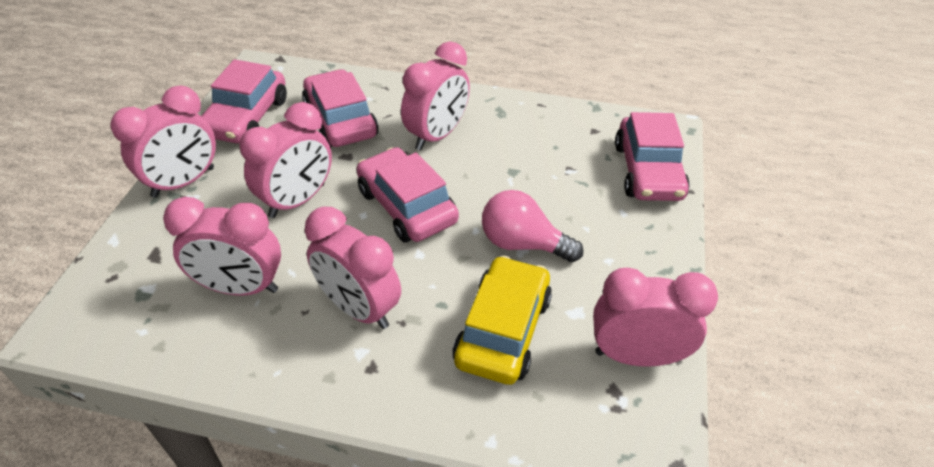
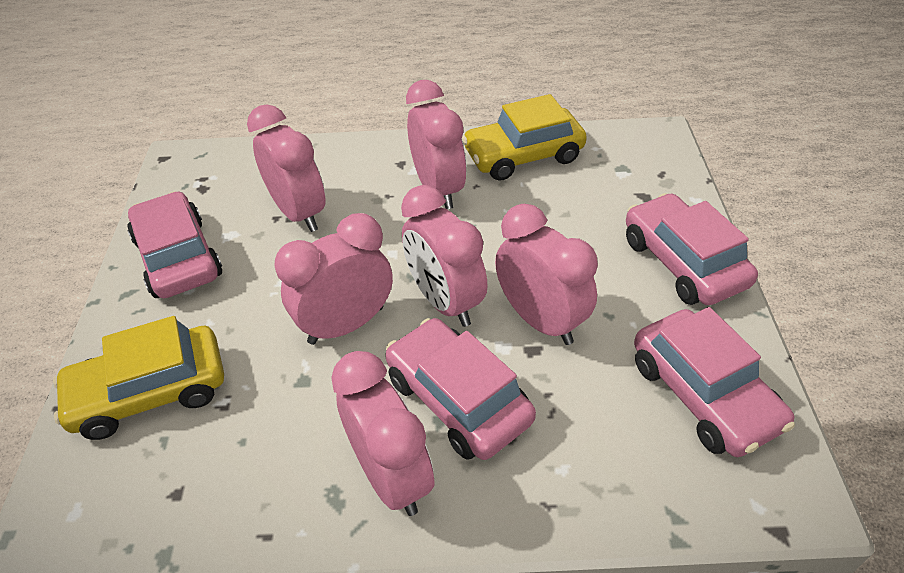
pink light bulb: [482,190,583,262] = 1 -> none = 0
yellow car: [452,256,552,385] = 1 -> [53,316,224,440] [462,94,587,181] = 2

